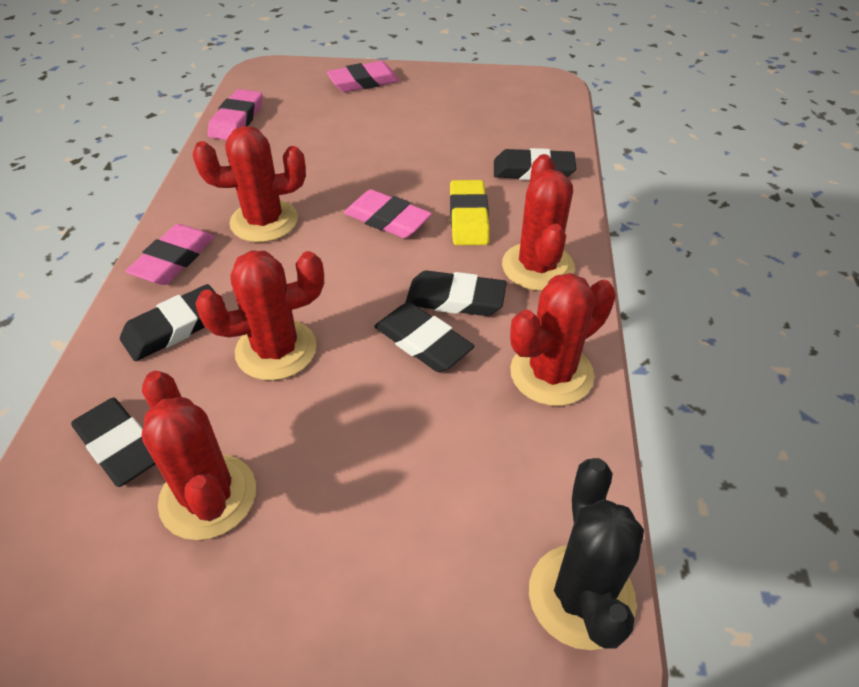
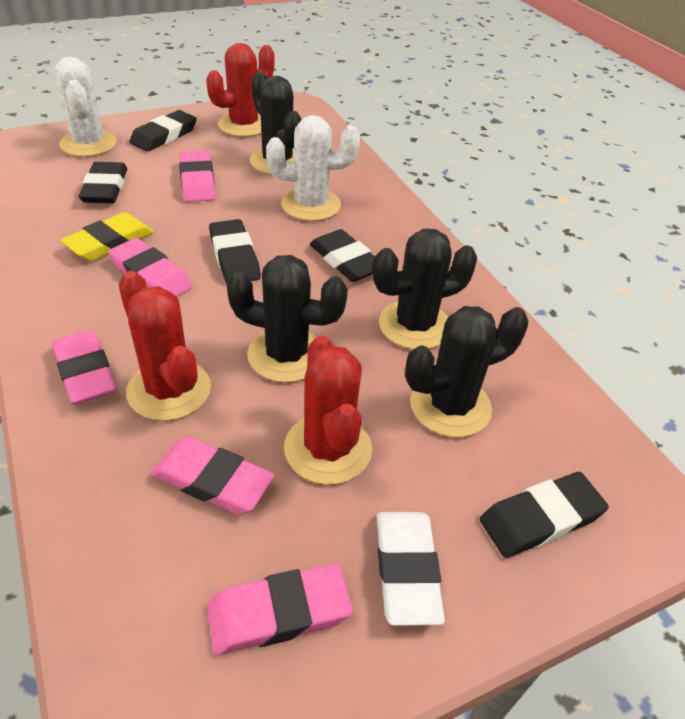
black cactus: [529,458,644,650] = 1 -> [227,255,348,383] [250,72,302,175] [373,229,477,350] [405,306,528,437] = 4
pink eraser: [125,224,214,285] [208,89,263,140] [327,61,399,92] [344,189,432,238] = 4 -> [52,330,116,404] [108,238,192,296] [151,437,274,515] [179,151,216,202] [207,564,353,655] = 5
red cactus: [142,371,256,540] [193,126,306,242] [195,250,324,381] [502,154,575,291] [510,273,616,406] = 5 -> [119,271,211,421] [206,43,275,137] [284,336,372,485] = 3
white cactus: none = 0 -> [54,57,117,157] [266,115,360,221] = 2
white eraser: none = 0 -> [377,512,445,626] = 1

